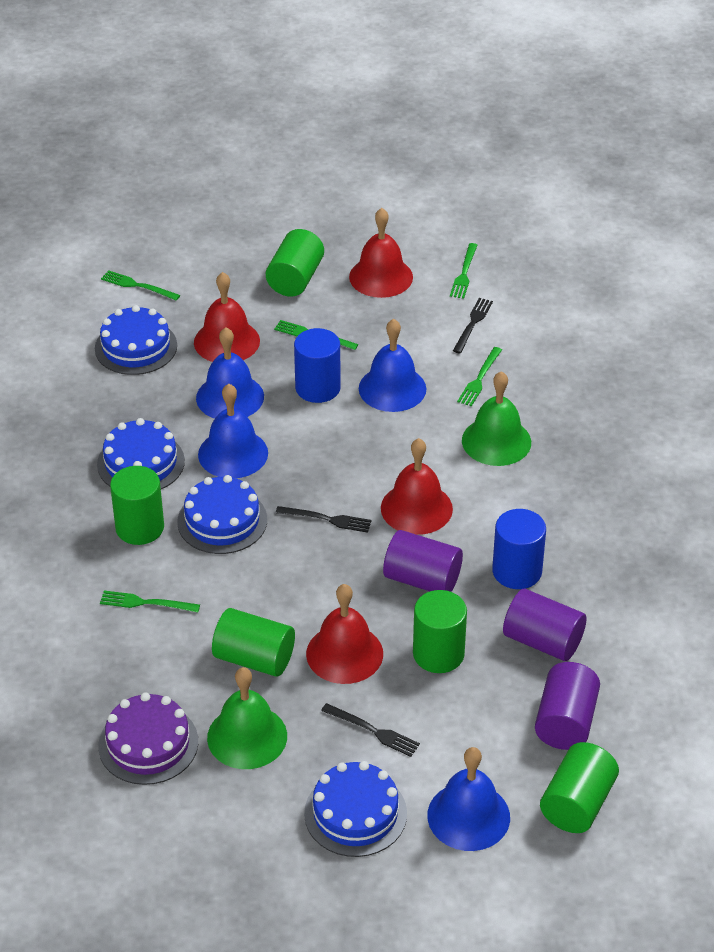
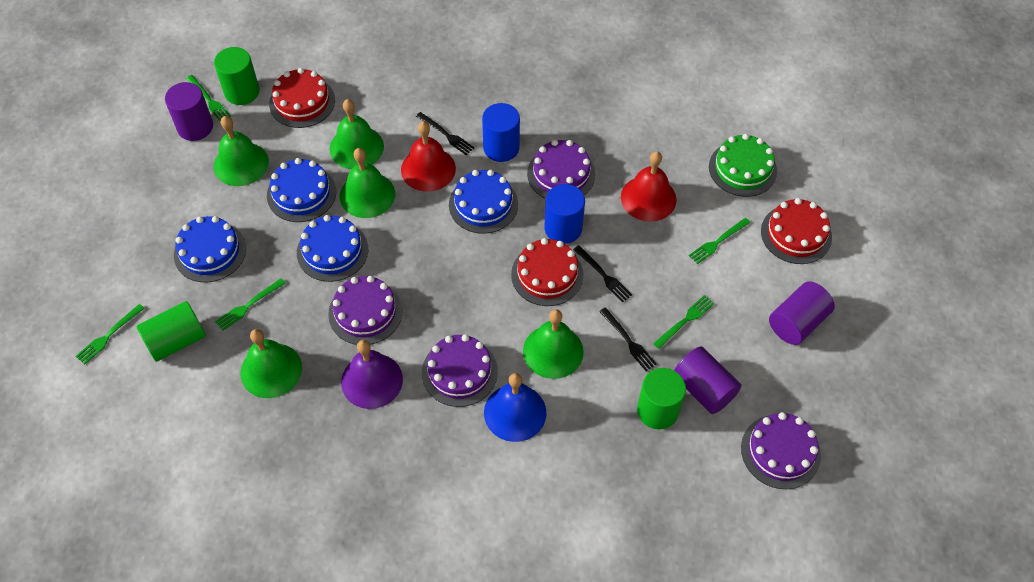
blue bell: [196,327,264,419] [198,384,268,478] [359,319,426,412] [427,747,510,851] = 4 -> [484,373,547,442] = 1
green bell: [207,667,287,769] [462,371,531,466] = 2 -> [214,116,269,186] [240,329,302,398] [330,99,384,169] [340,148,395,218] [523,309,584,379] = 5
green cake: none = 0 -> [709,134,777,197] = 1
green cylinder: [110,466,164,545] [212,608,295,677] [266,229,324,297] [413,590,467,673] [540,742,619,833] = 5 -> [137,301,206,362] [214,47,260,105] [637,368,686,429] = 3
purple bell: none = 0 -> [341,340,403,409] = 1
purple cake: [98,692,198,785] = 1 -> [328,276,402,345] [422,334,498,407] [527,140,595,199] [741,412,821,489] = 4
red bell: [194,272,260,362] [306,584,383,684] [349,208,413,298] [381,438,453,535] = 4 -> [401,121,456,192] [621,151,676,222] = 2
red cake: none = 0 -> [269,68,335,128] [511,238,584,306] [761,198,832,264] = 3

